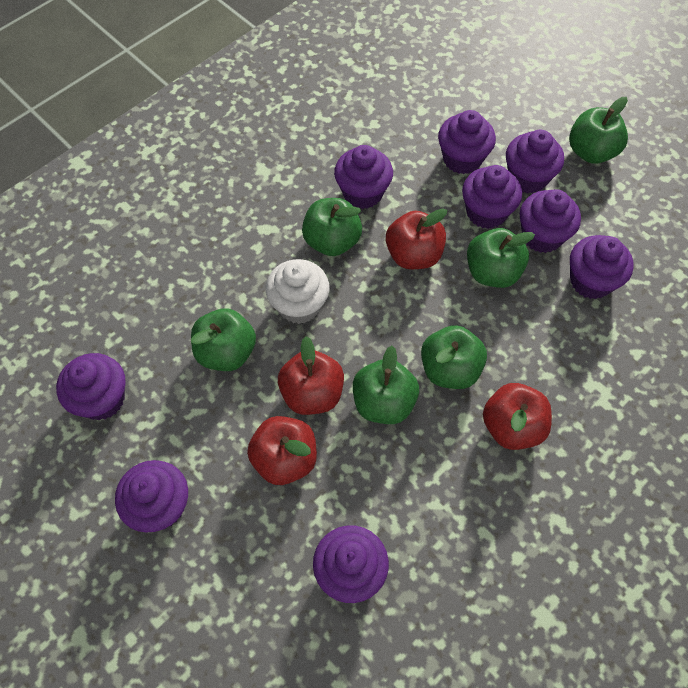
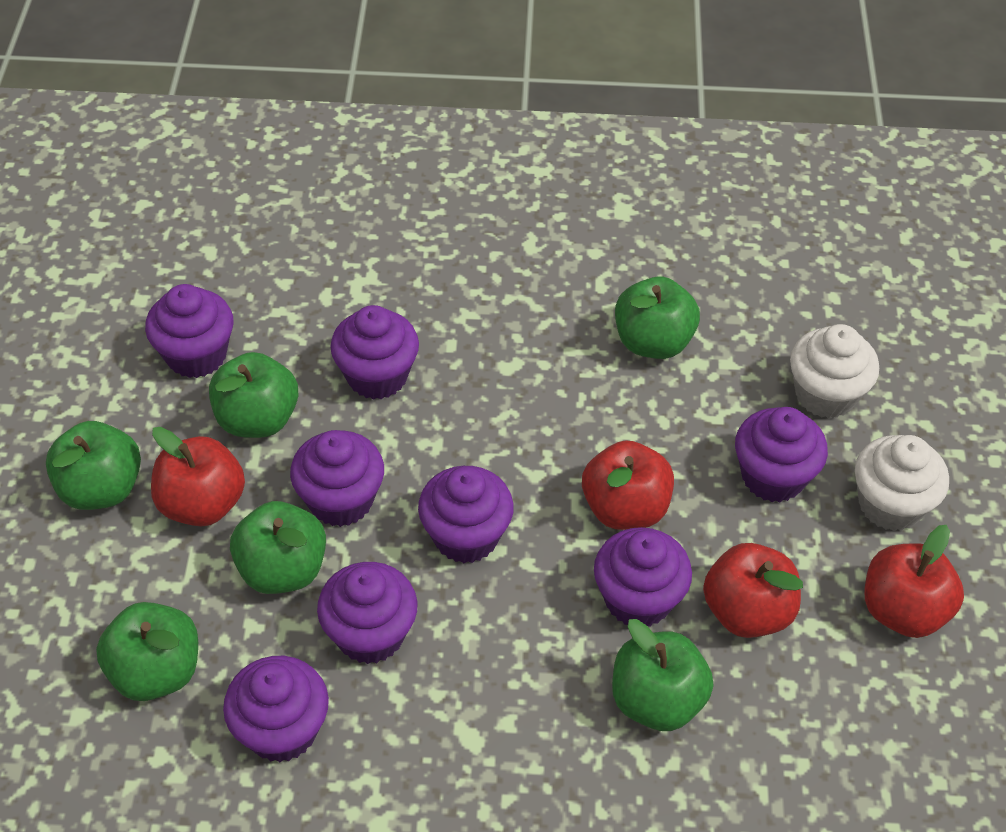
purple cupcake: [56,353,126,420] [115,460,188,533] [313,525,389,603] [334,145,393,209] [438,110,496,174] [462,165,522,229] [506,130,564,194] [520,189,581,253] [570,235,634,299] = 9 -> [145,284,233,378] [223,656,329,762] [290,430,384,527] [317,562,418,664] [331,305,419,400] [418,466,514,563] [594,527,692,627] [735,407,828,502] = 8
white cupcake: [266,259,330,324] = 1 -> [790,324,879,418] [855,435,949,531] = 2

